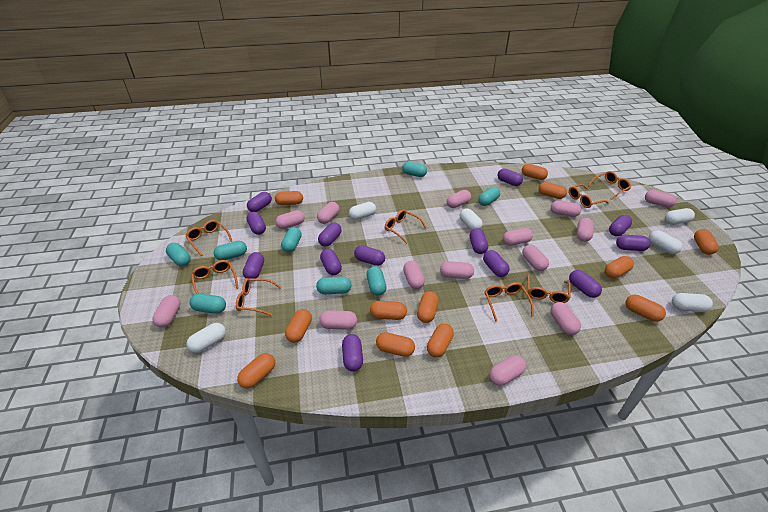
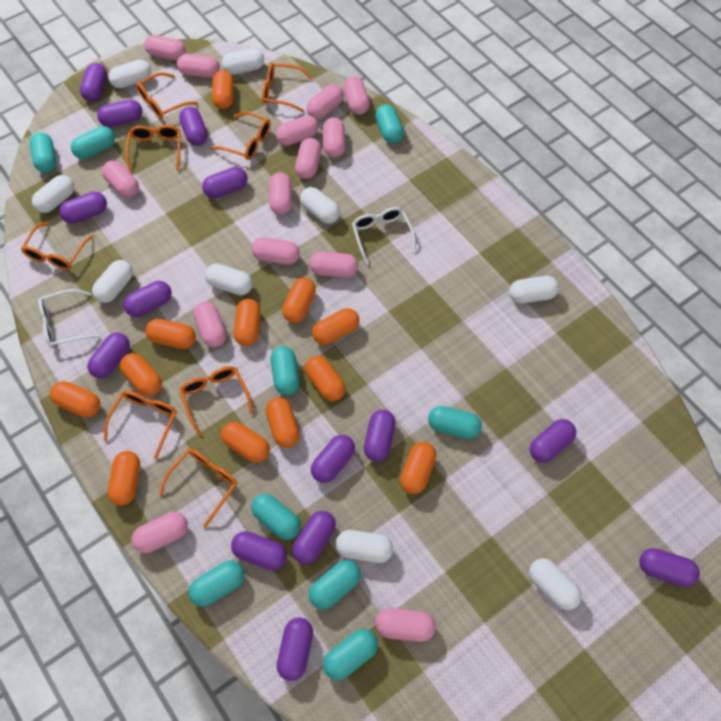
purple capsule: [243,252,264,279] [247,192,272,212] [247,212,266,235] [318,223,342,247] [320,249,342,275] [342,334,363,371] [354,245,385,266] [470,228,488,254] [483,250,509,277] [498,168,523,186] [569,270,602,298] [609,215,632,236] [616,235,651,251] = 13 -> [59,192,107,224] [80,63,107,102] [87,333,130,378] [97,100,143,127] [123,281,172,317] [179,107,208,146] [202,167,247,198] [231,531,287,571] [277,617,313,681] [292,511,336,564] [311,435,355,483] [364,410,396,462] [530,419,576,463] [639,548,700,587] = 14
turquoise capsule: [166,243,191,266] [190,294,226,314] [214,241,247,260] [281,227,302,253] [316,277,352,294] [366,266,387,296] [402,162,427,177] [478,187,500,206] = 8 -> [30,132,56,173] [71,126,115,159] [189,561,244,607] [251,494,301,540] [271,346,300,395] [309,560,361,609] [323,629,378,680] [375,104,404,144] [428,406,482,439] = 9
white capsule: [187,323,226,353] [349,202,376,220] [460,208,483,230] [649,230,682,254] [665,208,695,225] [672,293,713,312] = 6 -> [32,175,74,213] [92,260,133,303] [108,60,151,89] [205,263,253,296] [222,48,264,75] [300,187,340,224] [336,530,393,563] [509,276,559,304] [529,558,582,610] = 9
white glasses: none = 0 -> [38,289,101,348] [352,207,416,265] = 2

